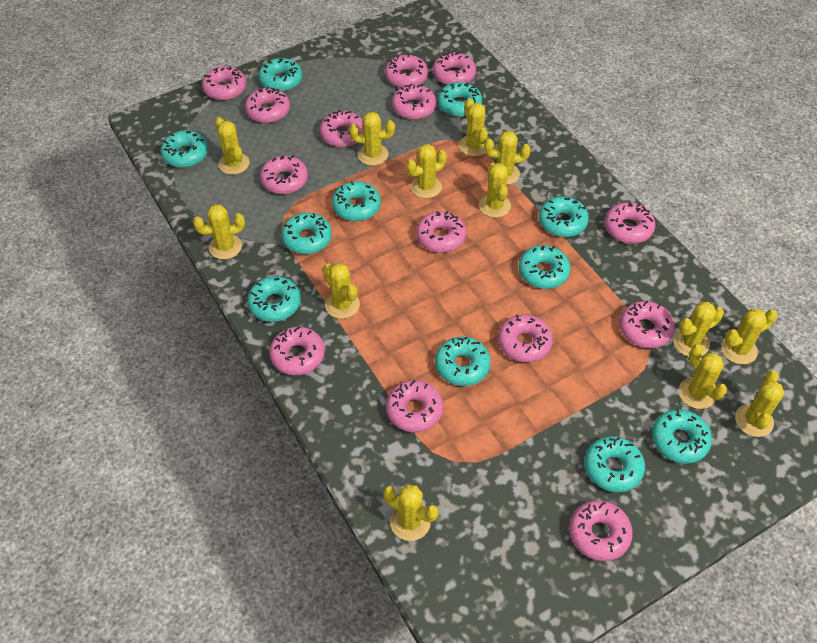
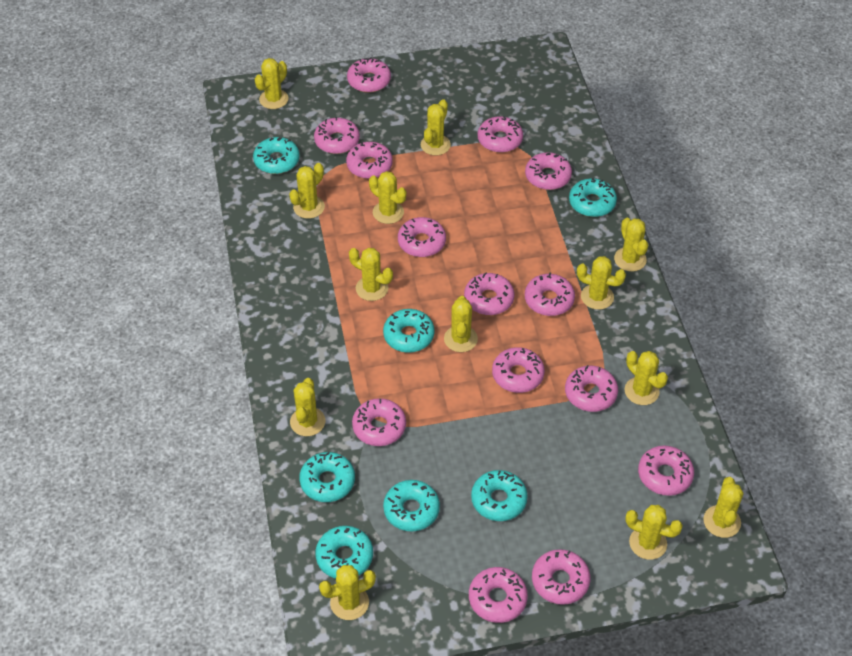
turquoise donut: [161,130,208,168] [247,276,301,322] [258,58,302,92] [281,213,332,254] [332,181,381,221] [435,337,491,386] [438,82,482,117] [518,245,571,289] [539,196,589,237] [584,436,645,492] [652,409,712,464] = 11 -> [253,137,300,174] [299,452,355,502] [315,526,373,579] [383,309,435,353] [383,480,440,532] [471,470,528,521] [569,178,617,217] = 7

